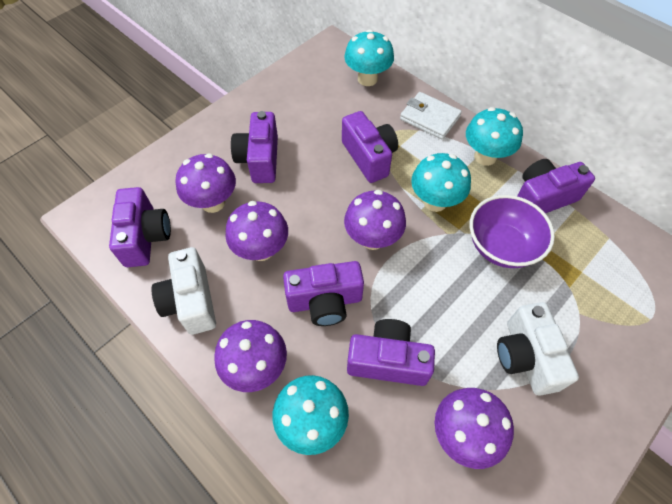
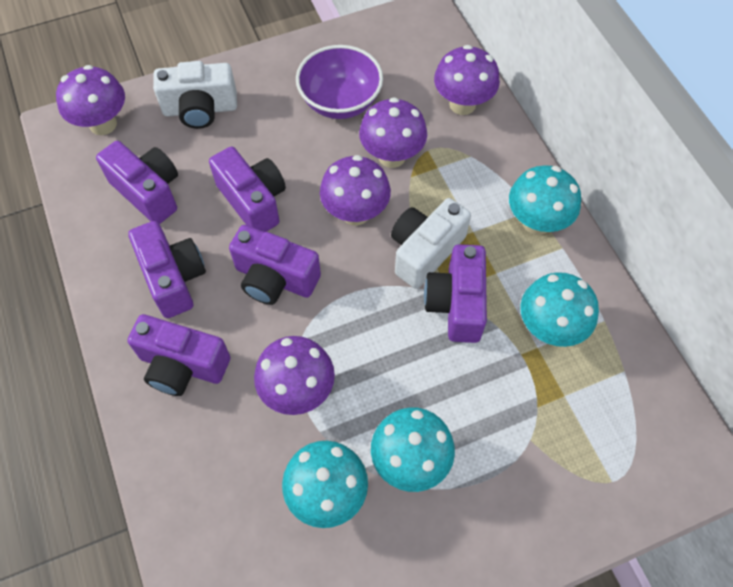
white wallet: [400,92,462,139] = 1 -> none = 0

